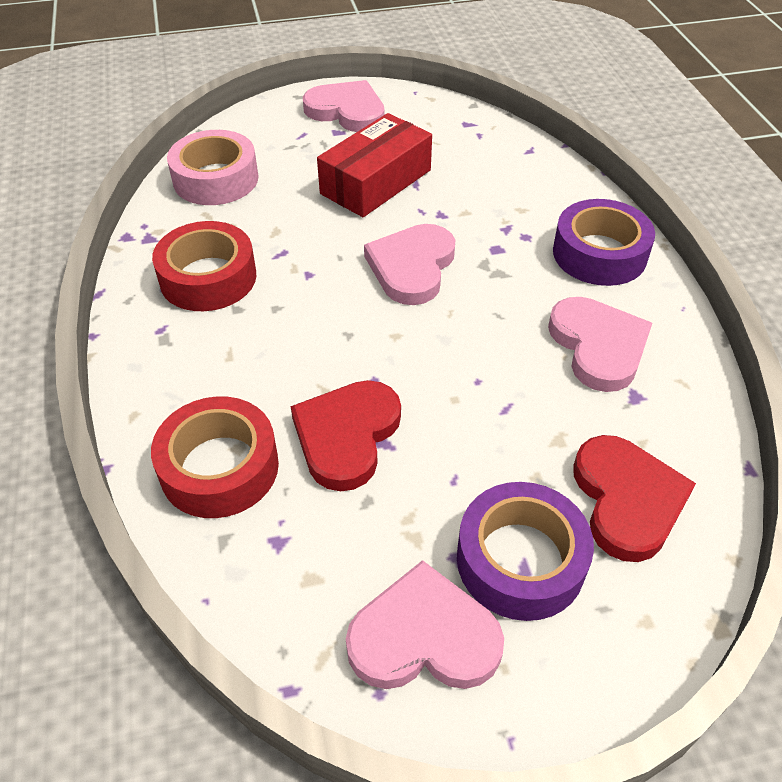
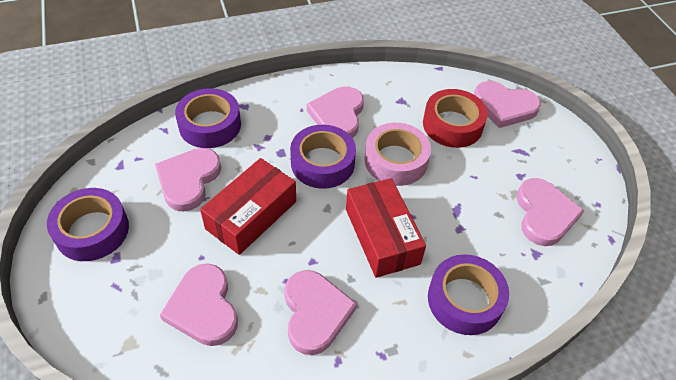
pink heart: [303,80,385,132] [346,560,504,689] [364,224,455,305] [548,297,652,392] = 4 -> [155,148,221,212] [160,263,238,346] [284,270,357,355] [307,86,364,138] [474,81,541,128] [517,178,584,246] = 6
purple tape: [457,482,594,621] [553,199,655,286] = 2 -> [47,188,129,261] [175,88,241,148] [290,125,356,189] [428,254,509,335] = 4
red box: [317,113,432,217] = 1 -> [200,158,296,255] [346,178,426,278] = 2
red heart: [291,380,401,491] [573,435,696,562] = 2 -> none = 0
red tape: [151,396,279,518] [152,221,256,311] = 2 -> [423,89,488,148] = 1

